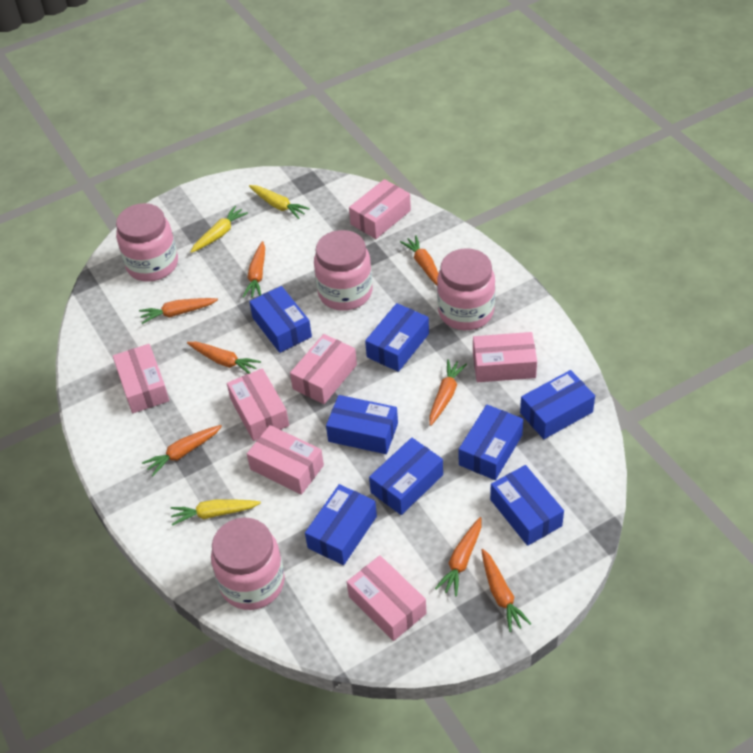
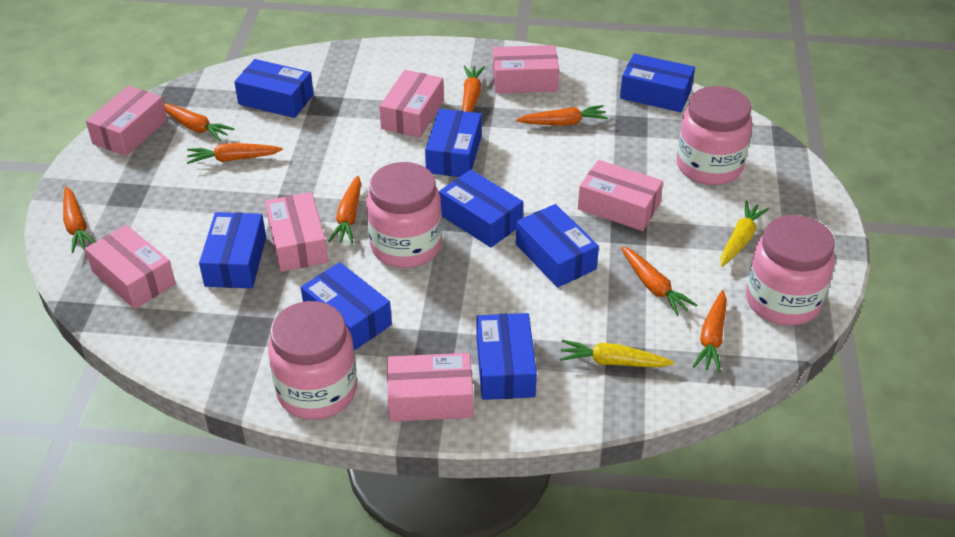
yellow carrot: [170,499,261,526] [190,206,248,253] [249,185,310,219] = 3 -> [560,340,674,367] [721,201,769,267] = 2

